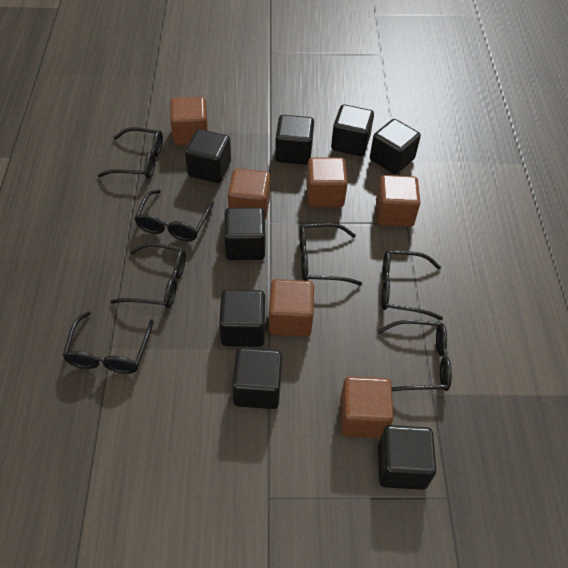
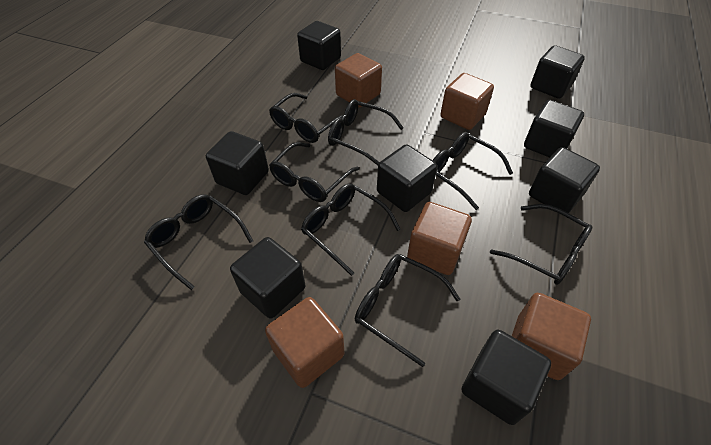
black glasses: [62,312,154,374] [98,127,163,179] [110,243,186,308] [134,190,214,241] [300,223,362,285] [377,320,452,391] [382,250,443,320] = 7 -> [144,194,253,290] [269,93,343,143] [269,142,359,202] [301,183,400,276] [328,99,404,165] [355,254,460,367] [433,132,513,210] [490,204,592,285] = 8
brown cube: [170,97,208,145] [228,168,270,220] [269,279,314,337] [306,157,348,207] [340,376,393,438] [376,175,420,227] = 6 -> [265,297,344,388] [335,53,382,107] [407,202,472,275] [440,73,494,130] [512,293,591,380] = 5

